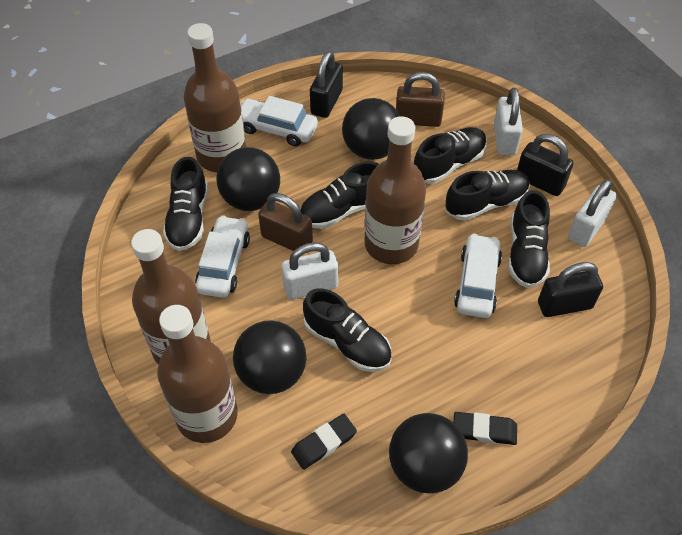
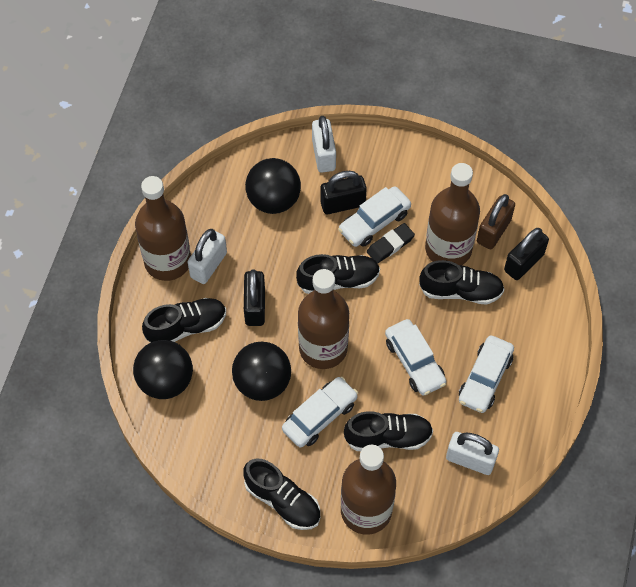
black ball: [216,147,280,211] [233,320,306,394] [342,98,400,160] [389,413,468,494] = 4 -> [133,340,193,399] [232,342,291,401] [245,158,301,214] = 3
black eraser: [291,414,357,470] [454,412,517,445] = 2 -> [367,223,415,264] = 1
black shoe: [163,157,208,251] [300,161,379,229] [303,288,392,372] [414,127,487,184] [446,170,530,221] [508,190,550,288] = 6 -> [142,298,226,343] [243,459,320,530] [296,254,380,294] [344,411,433,451] [419,260,504,305] = 5
brown padlock: [258,193,313,251] [396,72,445,127] = 2 -> [477,194,515,249] = 1
white car: [195,215,250,298] [241,96,318,146] [454,234,502,318] = 3 -> [282,377,358,448] [338,186,411,247] [385,319,446,396] [459,335,514,413] = 4

